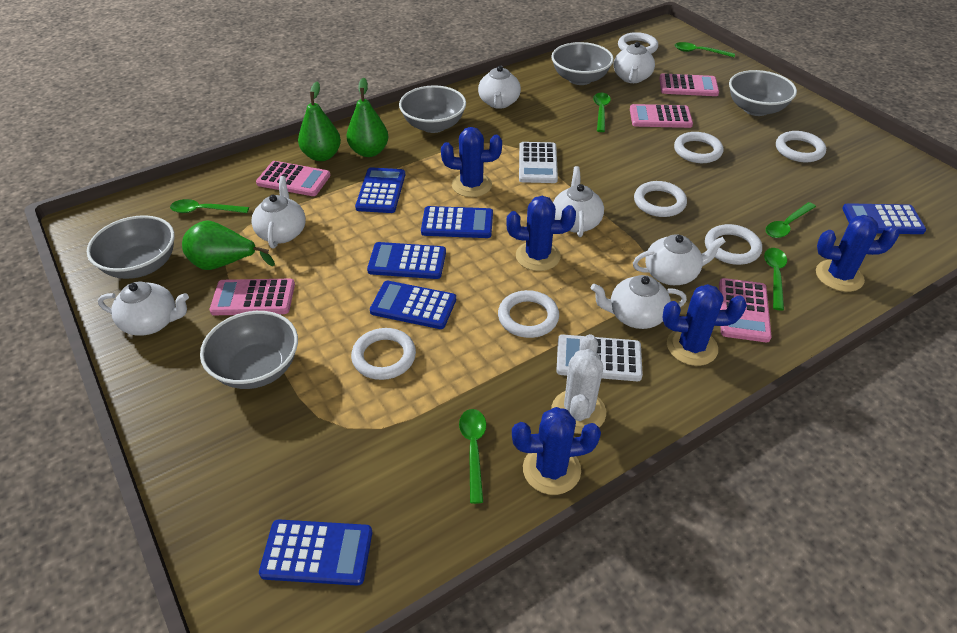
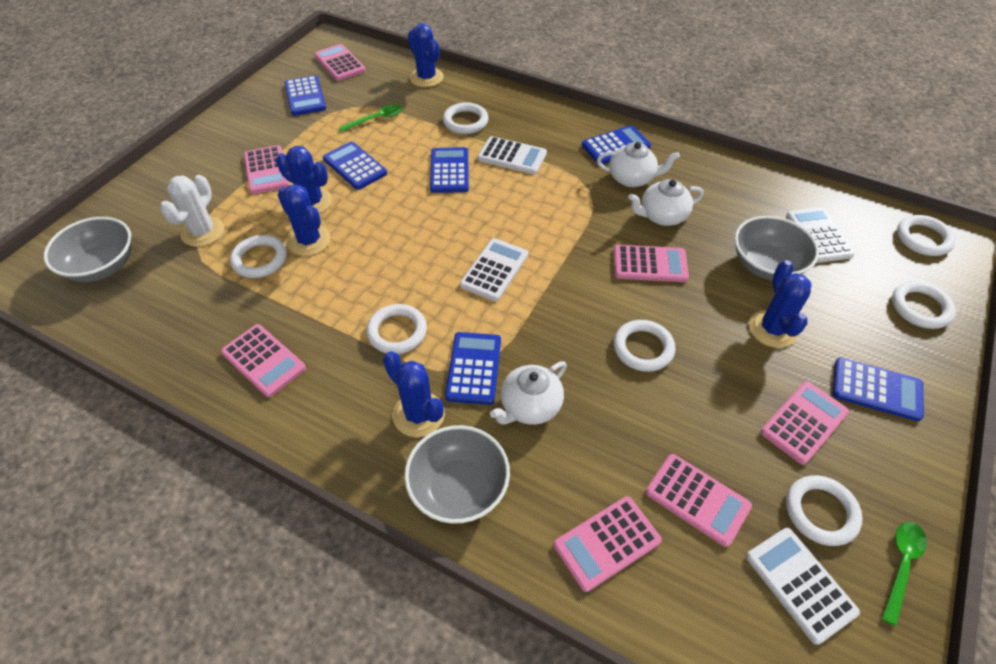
green pear: [182,220,275,270] [298,82,341,161] [346,77,388,157] = 3 -> none = 0
green spoon: [170,199,249,213] [459,409,486,504] [593,93,611,132] [675,42,735,57] [764,248,787,310] [766,202,816,238] = 6 -> [339,105,403,132] [882,522,927,626] = 2
grey bowl: [87,215,175,279] [200,311,298,389] [399,86,466,133] [551,42,614,85] [729,70,797,116] = 5 -> [44,217,132,282] [404,425,510,524] [734,216,819,280] = 3
pink calculator: [209,279,295,315] [256,161,331,196] [630,104,693,128] [659,73,719,96] [719,278,772,342] = 5 -> [221,324,306,397] [244,145,289,194] [314,44,366,81] [554,496,662,592] [614,245,689,282] [646,454,752,547] [760,381,849,465] = 7
white calculator: [519,142,558,183] [556,335,643,381] = 2 -> [460,238,528,302] [478,136,547,174] [746,528,860,645] [786,207,855,263] = 4
white teapot: [98,282,189,336] [251,176,306,249] [478,66,521,109] [553,166,604,237] [591,275,687,329] [614,42,655,83] [633,235,726,285] = 7 -> [490,361,567,425] [597,142,680,187] [628,179,703,226] = 3

